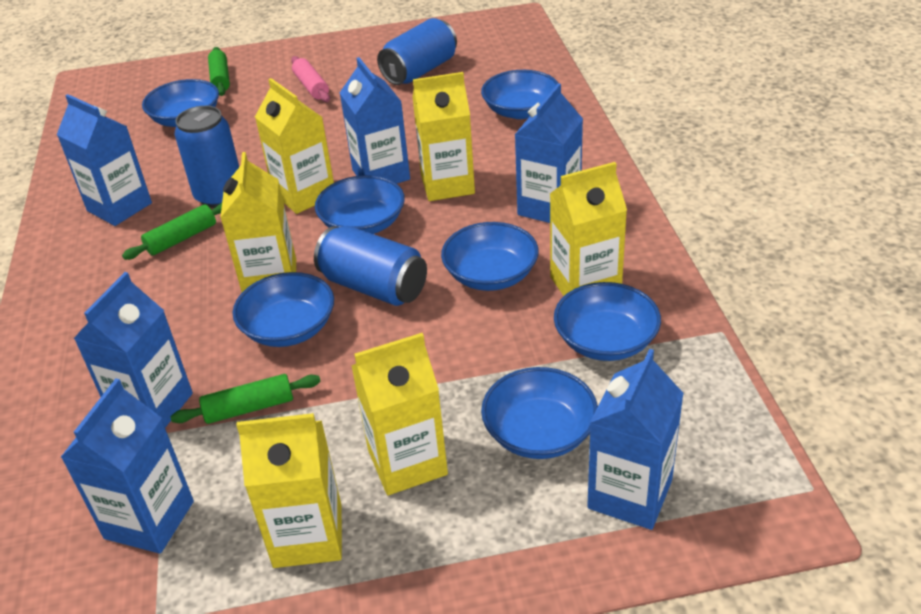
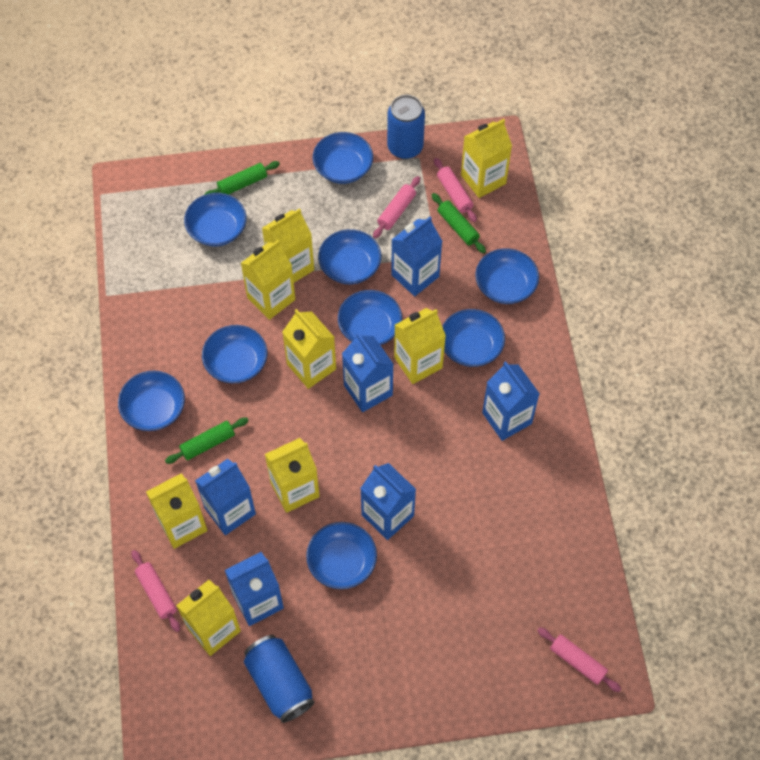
blue bowl: [142,79,219,127] [233,272,334,347] [315,175,405,234] [441,222,539,291] [481,70,558,119] [481,367,598,459] [554,282,661,361] = 7 -> [118,371,185,431] [184,193,247,246] [202,325,267,383] [306,522,377,589] [313,132,373,184] [318,229,381,284] [338,290,402,345] [442,309,505,367] [475,248,539,304] = 9
blue can: [175,106,239,208] [314,226,427,306] [377,18,457,85] = 3 -> [244,635,314,723] [387,95,425,159] = 2
pink rolling pin: [291,56,330,102] = 1 -> [132,550,180,632] [373,176,420,239] [434,158,477,222] [537,627,621,692] = 4
yellow carton: [220,152,296,292] [236,413,342,568] [255,78,334,214] [352,333,448,495] [412,72,475,201] [550,162,627,296] = 6 -> [146,473,208,549] [176,580,241,656] [241,240,295,320] [262,208,314,282] [265,438,320,513] [282,309,336,389] [394,308,446,384] [461,119,512,198] = 8

